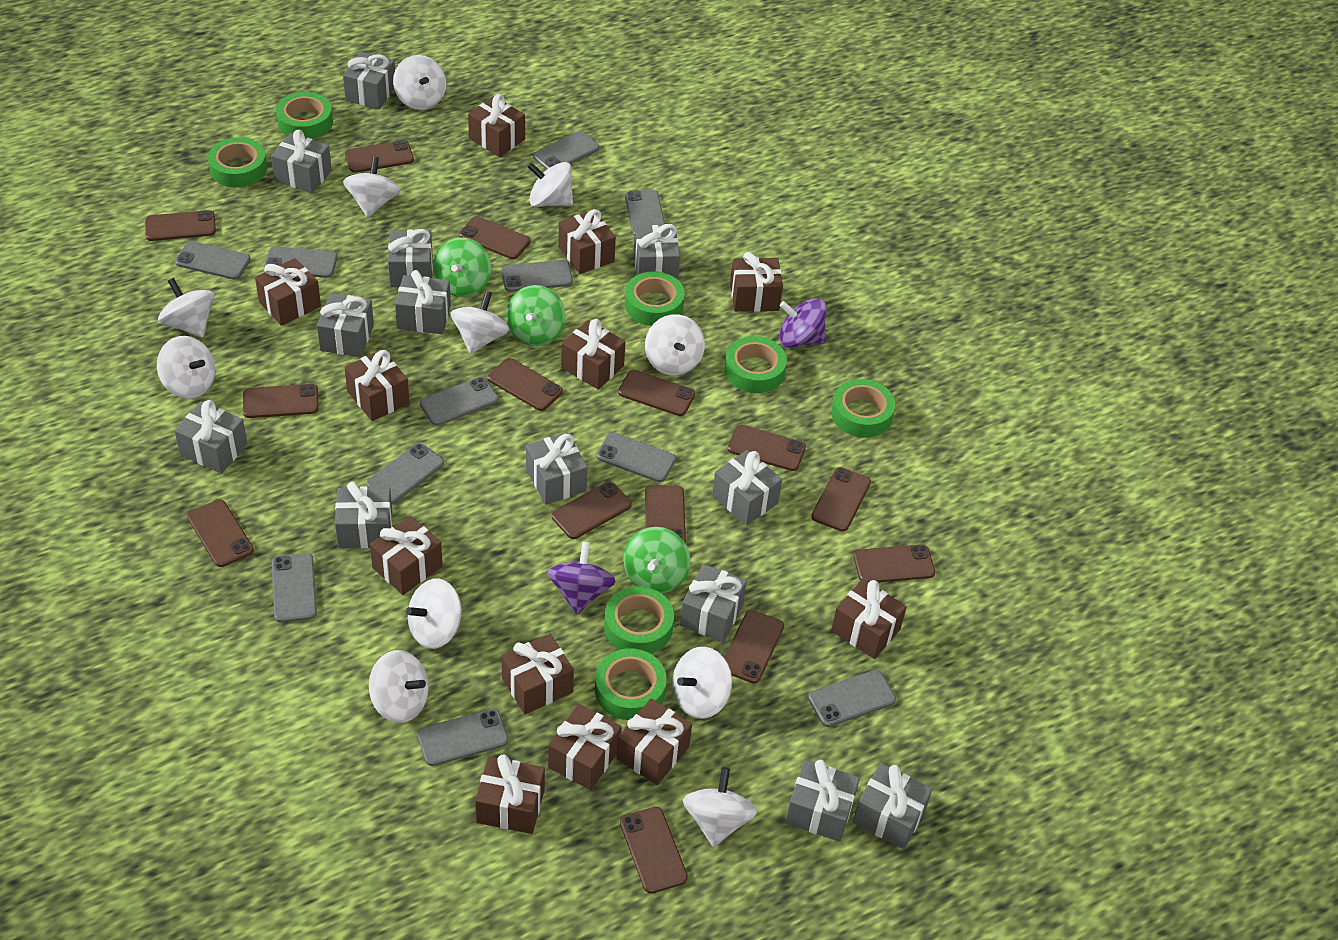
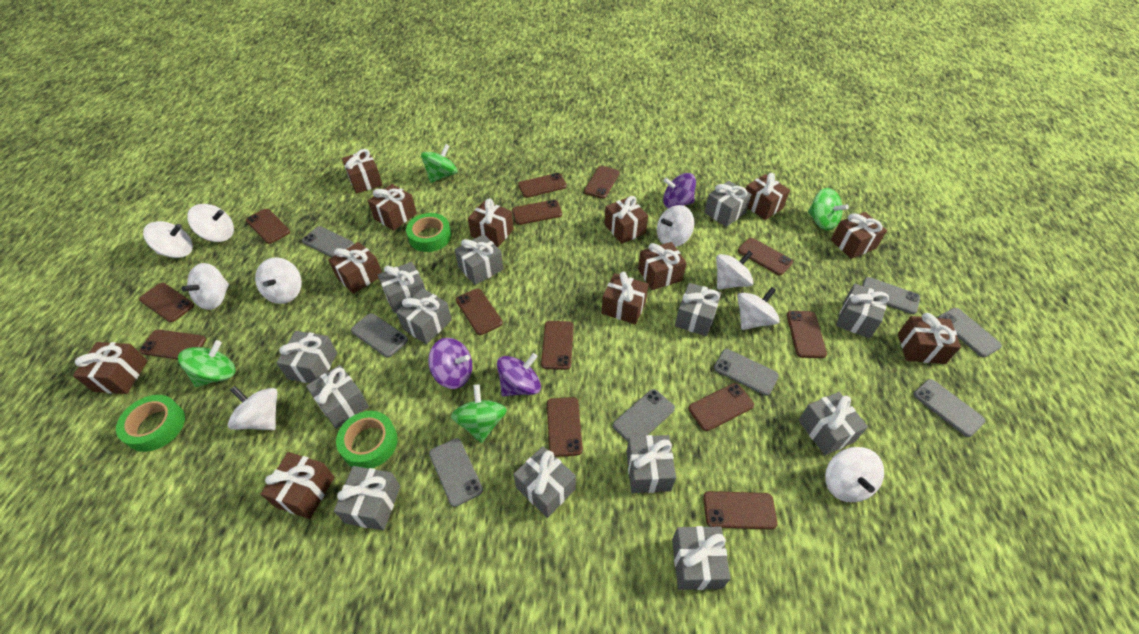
brown phone: [145,210,216,241] [187,500,254,567] [243,384,319,418] [345,140,414,173] [459,216,530,259] [488,358,563,411] [552,482,632,539] [618,370,695,416] [620,807,688,893] [645,485,686,543] [724,610,784,683] [728,425,806,471] [811,467,871,532] [853,545,935,582] = 14 -> [139,283,194,322] [139,330,206,359] [246,209,290,244] [456,288,503,335] [512,200,562,225] [518,173,567,198] [541,321,574,370] [547,397,583,457] [584,166,620,199] [688,383,754,431] [703,491,778,530] [738,238,793,275] [787,311,827,358] = 13
green spinning top: [433,237,491,297] [506,285,566,346] [623,527,691,594] = 3 -> [178,340,236,387] [421,144,458,183] [451,384,507,443] [808,188,849,230] = 4
green tape: [208,137,267,187] [276,92,333,139] [595,648,667,720] [604,587,674,654] [625,271,685,326] [725,336,787,393] [831,379,895,437] = 7 -> [116,395,185,452] [336,411,398,468] [406,213,451,252] = 3
grey phone: [175,241,251,280] [264,246,338,278] [272,553,317,622] [367,443,444,504] [418,709,508,766] [420,377,498,426] [501,260,573,292] [533,131,599,170] [596,432,676,482] [625,190,665,236] [808,670,896,727] = 11 -> [302,226,354,257] [351,313,408,358] [429,438,483,507] [613,389,675,442] [714,349,779,396] [862,277,920,314] [913,379,985,437] [938,308,1002,357] = 8
purple spinning top: [548,542,616,614] [779,298,827,348] = 2 -> [428,338,472,389] [497,353,541,396] [663,173,696,208] = 3
white spinning top: [157,336,215,399] [158,278,214,337] [343,157,401,217] [369,650,429,723] [393,55,446,110] [406,579,462,649] [451,291,509,354] [528,162,573,207] [645,314,705,376] [672,647,732,719] [683,767,757,847] = 11 -> [143,221,193,258] [181,263,229,310] [187,204,234,242] [228,386,278,430] [255,257,302,304] [657,205,694,247] [716,251,754,290] [737,287,780,330] [825,447,884,502] = 9

